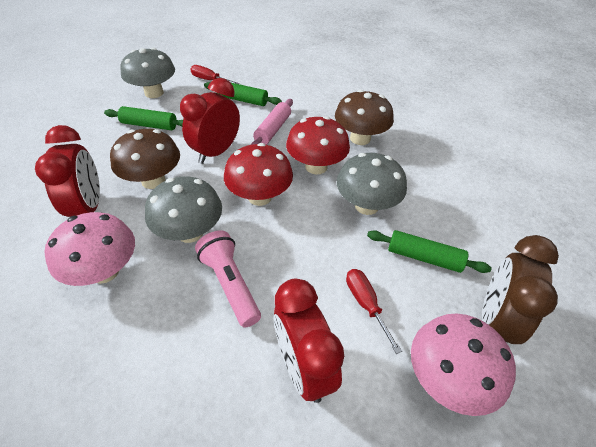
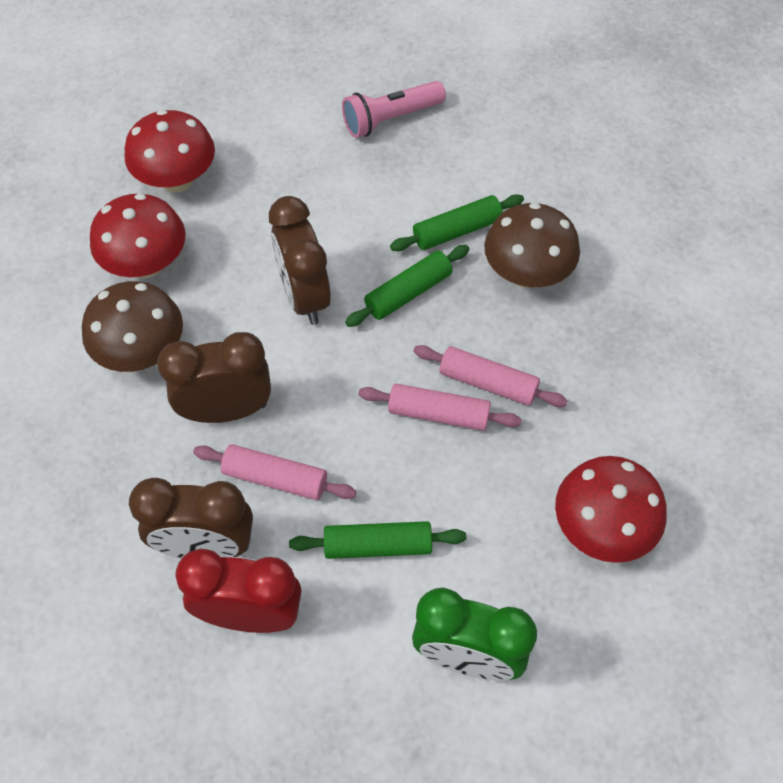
brown clock: [482,235,559,344] = 1 -> [129,478,253,559] [157,332,271,423] [269,196,331,325] = 3
green clock: none = 0 -> [412,587,537,681] = 1
grey mushroom: [120,47,175,98] [145,176,222,243] [337,153,407,215] = 3 -> none = 0
pink mushroom: [45,212,135,286] [411,313,516,416] = 2 -> none = 0
pink rolling pin: [251,99,293,145] = 1 -> [193,444,356,500] [358,384,521,431] [413,345,568,407] = 3
red clock: [35,125,100,217] [180,78,240,164] [274,279,344,403] = 3 -> [175,548,301,633] = 1
red mushroom: [224,143,293,206] [286,116,350,174] = 2 -> [90,193,185,278] [124,109,215,193] [555,456,667,563] = 3
red screwdriver: [191,65,239,84] [346,269,402,354] = 2 -> none = 0

